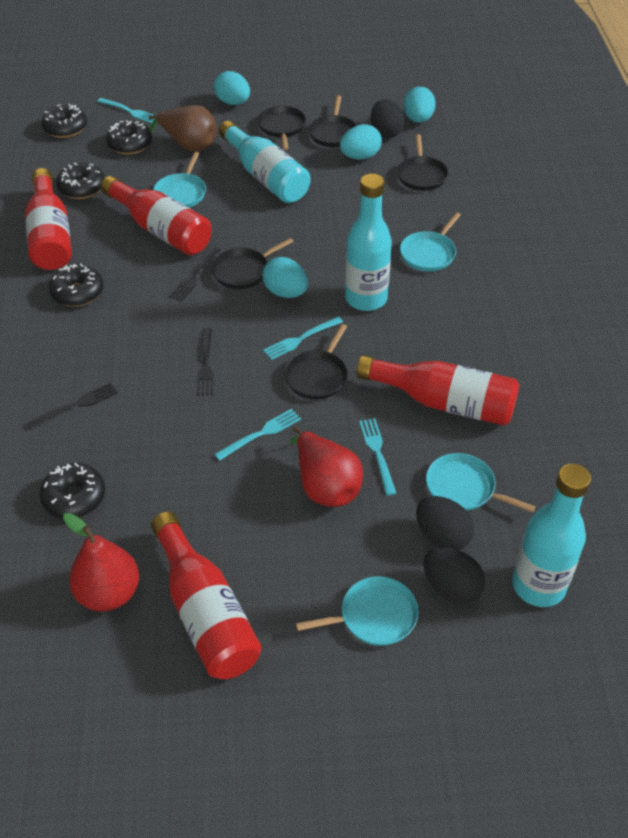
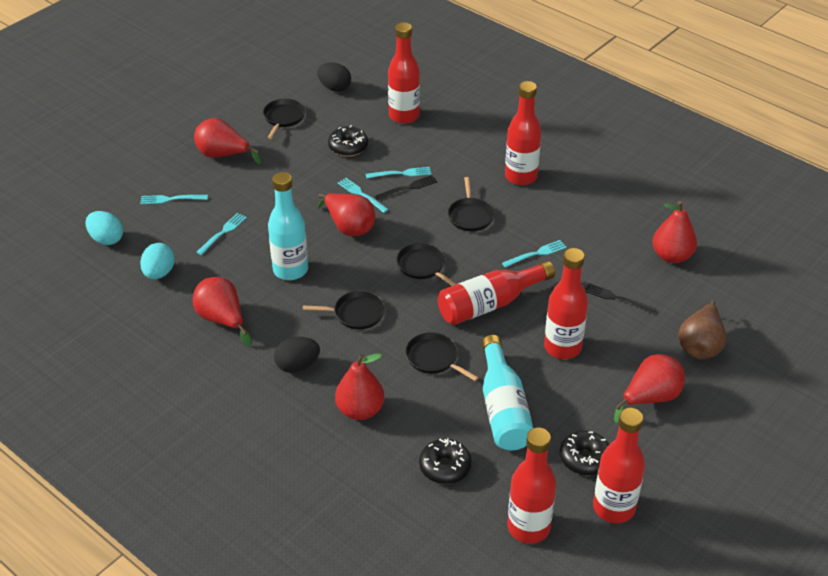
black donut: [40,463,105,519] [41,104,87,138] [49,264,103,307] [56,163,105,199] [106,120,152,155] = 5 -> [328,125,368,157] [419,438,472,484] [560,430,609,475] = 3
black egg: [371,99,405,138] [416,496,474,550] [423,547,485,605] = 3 -> [274,337,320,373] [317,63,351,92] = 2
black fork: [26,383,118,429] [169,248,222,302] [197,328,214,396] = 3 -> [375,175,437,200] [585,283,655,314] = 2
red bottle: [25,168,72,270] [101,176,211,255] [151,512,262,679] [356,355,519,426] = 4 -> [388,23,420,124] [438,261,555,325] [505,81,541,185] [508,427,556,544] [544,248,588,359] [593,408,645,523] = 6
red pear: [63,513,139,611] [290,426,363,507] = 2 -> [193,277,251,346] [194,118,261,164] [318,193,375,236] [335,353,384,420] [614,354,685,423] [653,201,697,263] = 6
turquoise bottle: [219,121,311,203] [345,174,392,311] [512,464,591,607] = 3 -> [268,172,308,280] [482,335,533,450] = 2
turquoise egg: [214,71,250,105] [262,257,308,298] [340,124,382,160] [403,87,436,123] = 4 -> [86,211,123,245] [140,243,175,279] = 2
turquoise fork: [97,98,155,123] [214,409,301,461] [263,317,343,360] [359,418,397,496] = 4 -> [140,195,208,204] [196,213,247,255] [338,178,389,213] [366,167,431,179] [502,240,567,268] = 5
turquoise pan: [153,152,206,208] [296,576,419,646] [400,213,461,271] [426,453,536,512] = 4 -> none = 0

